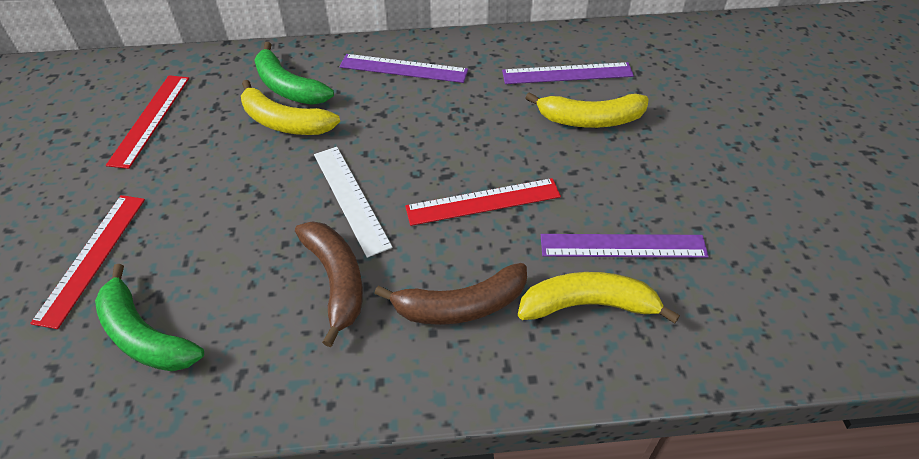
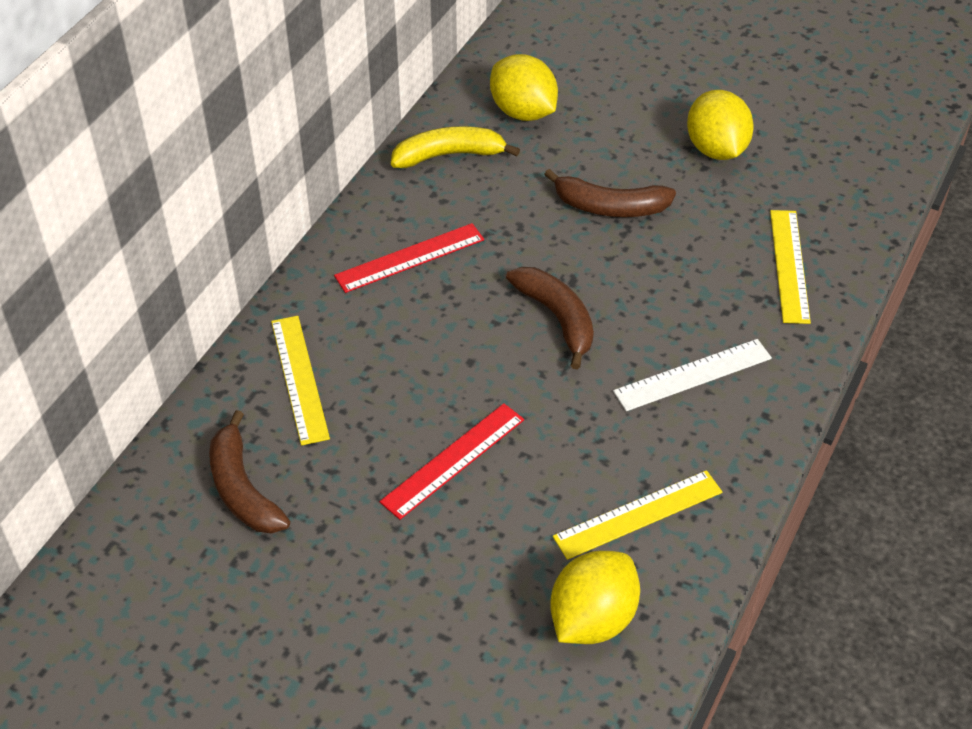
brown banana: [295,221,363,347] [374,263,527,325] = 2 -> [209,410,290,533] [506,267,594,370] [544,169,676,217] = 3
green banana: [95,264,204,371] [254,42,334,104] = 2 -> none = 0
purple ruler: [340,54,468,83] [502,62,634,84] [541,234,709,258] = 3 -> none = 0
red ruler: [30,195,145,329] [106,75,189,169] [405,178,561,226] = 3 -> [334,223,484,293] [379,403,524,520] = 2
yellow banana: [241,80,340,135] [518,272,680,324] [526,92,649,128] = 3 -> [391,126,520,168] = 1
yellow lemon: none = 0 -> [490,54,558,121] [550,551,640,644] [687,90,754,160] = 3
yellow ruler: none = 0 -> [271,316,330,445] [553,470,722,560] [770,210,811,324] = 3

